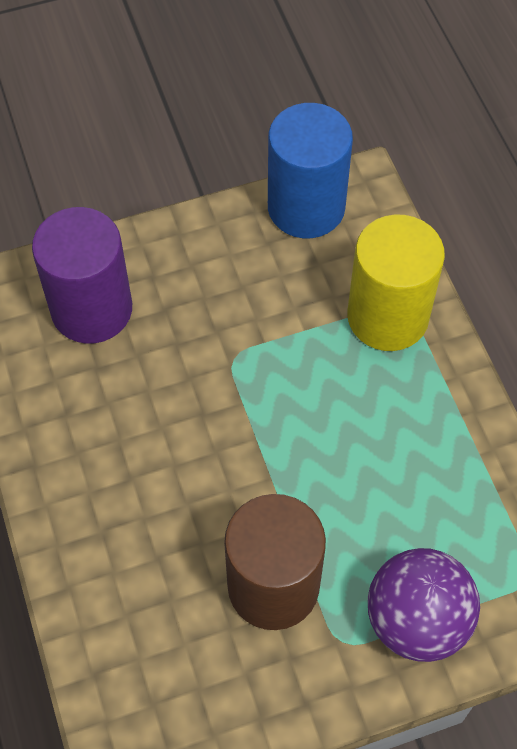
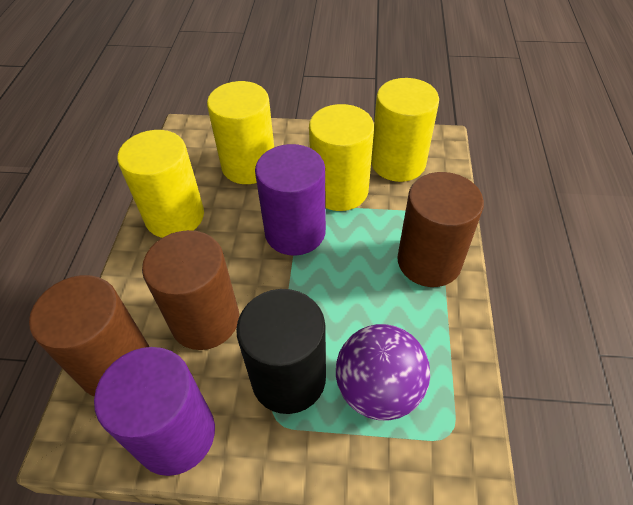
black cylinder: none = 0 -> [236,289,326,414] = 1
blue cylinder: [268,103,353,238] = 1 -> none = 0
brown cylinder: [224,494,326,630] = 1 -> [29,275,149,396] [142,230,239,350] [397,172,484,287] = 3
purple cylinder: [32,207,132,344] = 1 -> [94,347,215,476] [255,144,326,256] = 2
yellow cylinder: [347,214,445,351] = 1 -> [117,130,204,238] [207,81,274,184] [309,104,374,211] [371,78,439,182] = 4

